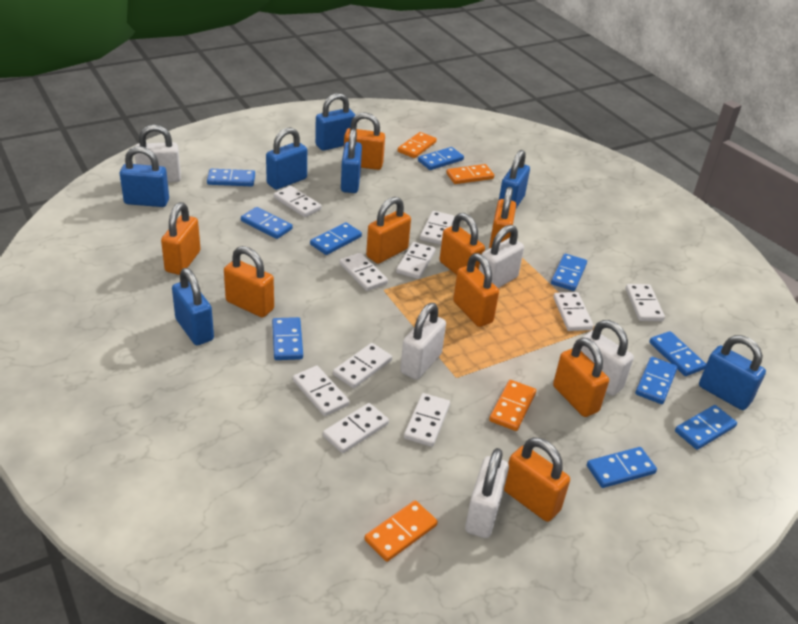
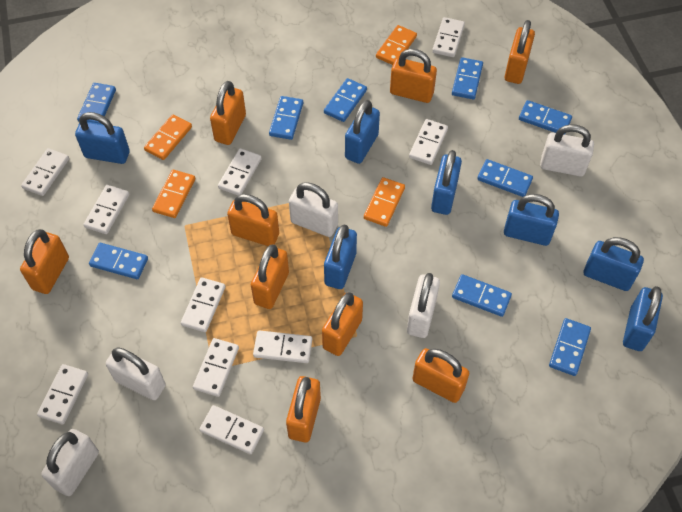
blue domino: [207,169,255,186] [241,207,293,239] [272,317,303,360] [310,222,362,255] [418,147,464,170] [551,254,587,291] [587,447,657,488] [635,357,678,404] [649,331,706,376] [675,405,737,450] = 10 -> [77,83,116,124] [89,243,148,279] [269,96,303,140] [324,78,367,122] [452,57,483,99] [452,274,512,317] [477,159,533,197] [519,100,572,135] [549,318,591,376] = 9

